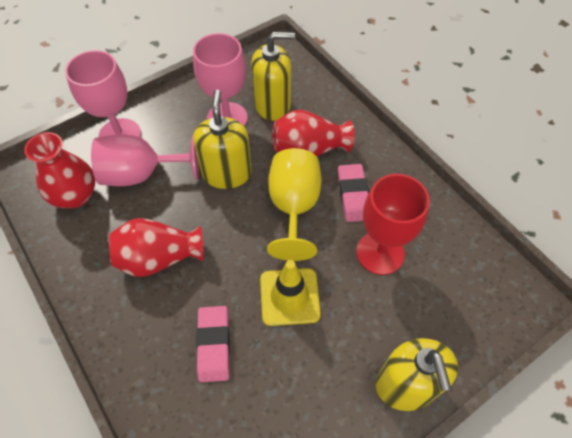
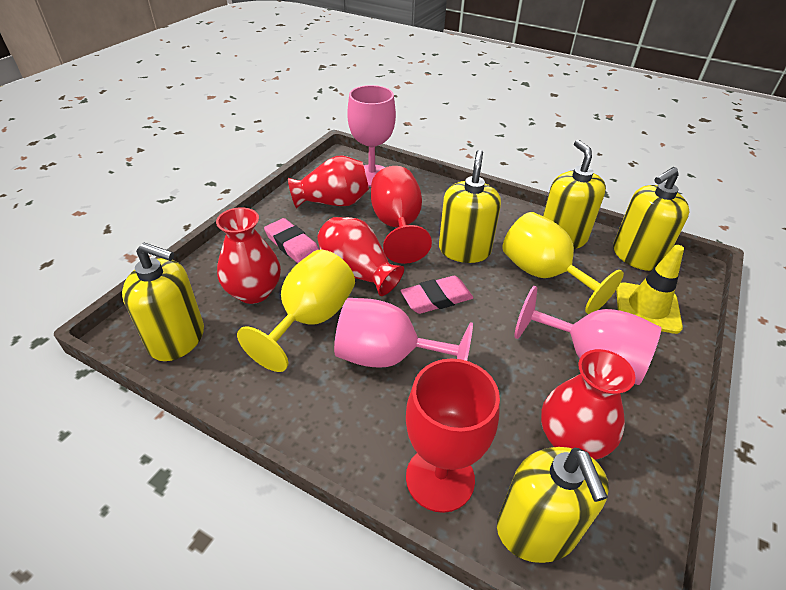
red goblet: [356,174,430,275] = 1 -> [371,166,432,264] [406,359,500,513] = 2
red vase: [24,132,95,208] [109,218,203,277] [272,110,355,156] = 3 -> [216,207,281,304] [288,155,369,208] [317,217,404,296] [541,349,636,460] = 4
yellow goblet: [267,148,321,261] = 1 -> [237,250,355,372] [502,212,624,314] = 2
yellow soap dispenser: [193,90,252,189] [251,32,295,121] [376,338,458,411] = 3 -> [122,243,204,361] [439,150,501,263] [497,447,609,563] [543,140,606,249] [613,167,690,271] = 5

